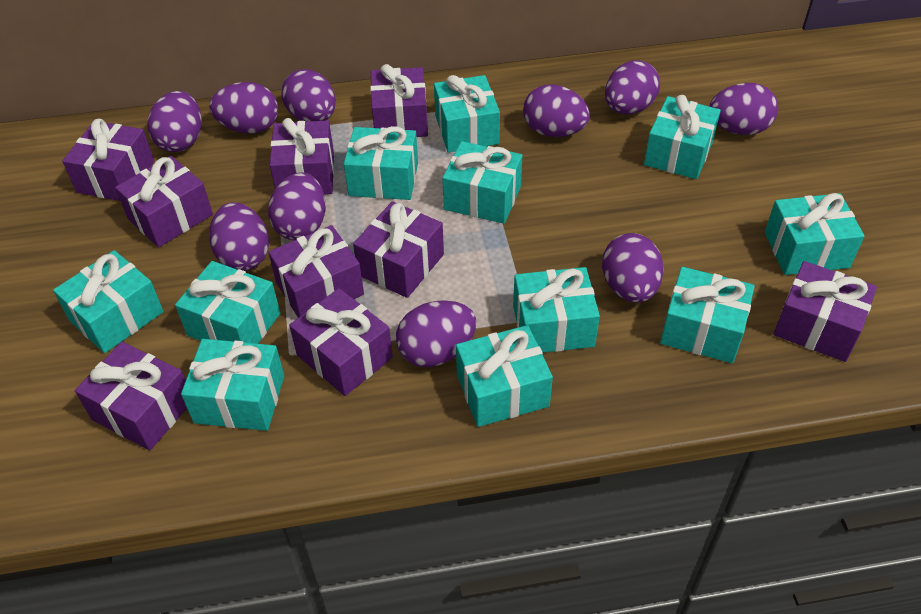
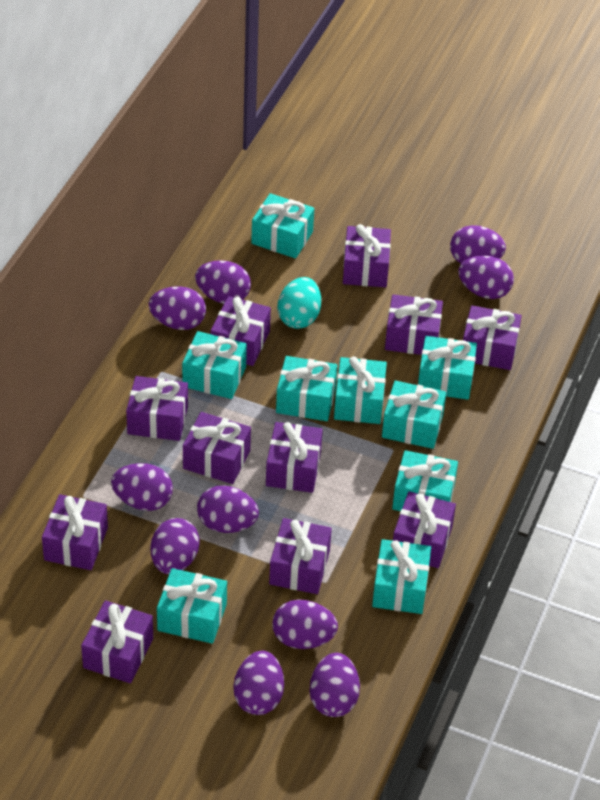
purple gift: [62,119,154,201] [75,342,187,450] [115,156,213,247] [268,225,364,318] [270,118,334,195] [289,288,393,396] [353,201,444,298] [370,64,428,137] [773,261,877,362] = 9 -> [42,494,108,570] [81,600,153,683] [126,376,188,441] [183,412,251,484] [210,296,271,366] [266,422,323,493] [269,518,332,594] [343,224,391,287] [385,294,443,355] [393,491,456,568] [463,306,522,370] = 11
turquoise egg: none = 0 -> [278,277,321,329] = 1
turquoise gift: [53,250,163,353] [175,261,280,344] [181,339,284,431] [344,126,418,200] [434,75,500,152] [442,141,522,224] [456,325,553,427] [513,267,600,352] [644,95,721,179] [660,267,755,363] [765,193,865,275] = 11 -> [157,568,227,644] [182,331,247,399] [251,193,314,258] [276,356,337,421] [334,357,387,424] [372,539,431,614] [382,381,446,449] [392,450,458,511] [418,336,477,400] = 9

